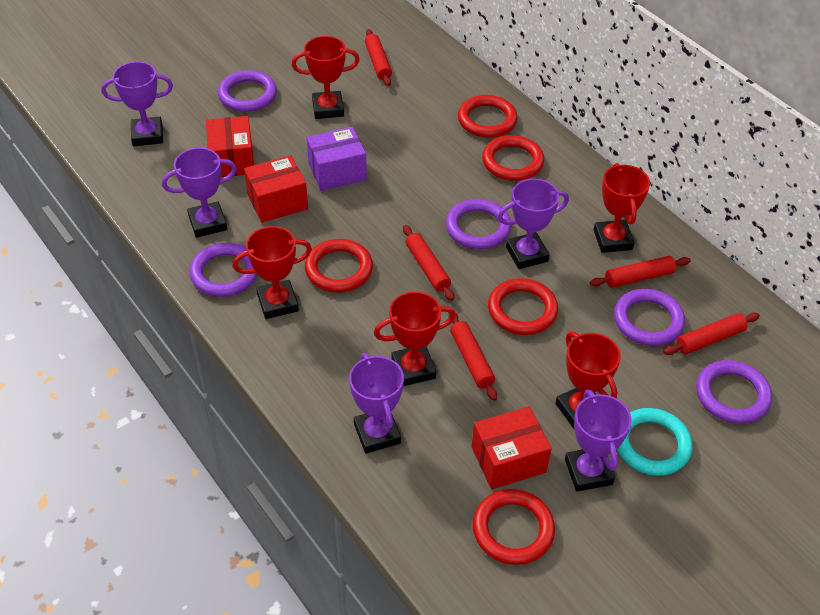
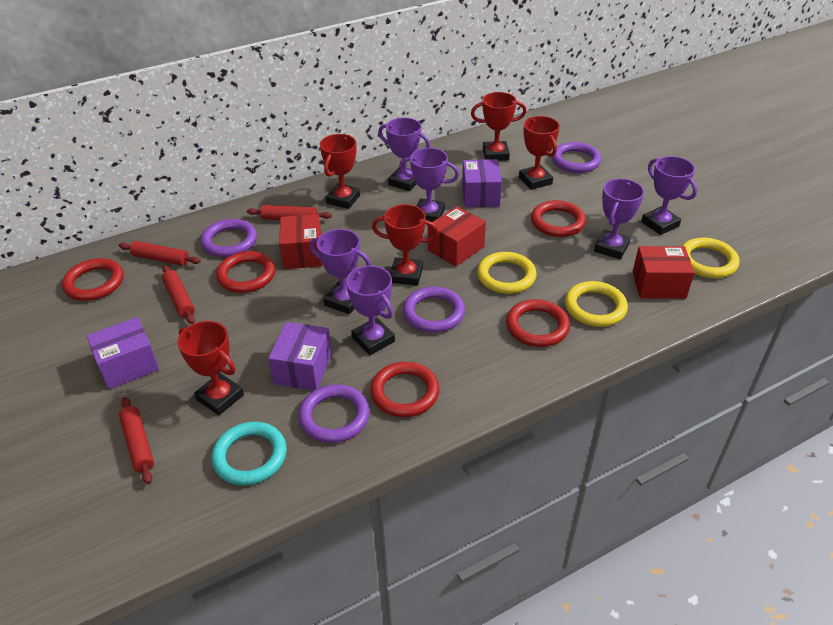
purple box: [307,127,367,191] = 1 -> [86,317,159,389] [268,322,332,391] [462,159,502,207] = 3
purple ring: [190,243,257,297] [218,70,277,112] [446,199,512,249] [614,289,685,346] [696,360,772,424] = 5 -> [201,219,257,257] [298,384,370,443] [403,287,465,333] [552,142,601,173] = 4
purple trophy: [101,62,173,146] [162,148,237,238] [349,353,404,454] [498,179,569,269] [565,390,632,492] = 5 -> [309,229,371,314] [346,266,395,355] [378,118,430,191] [399,148,459,222] [594,178,644,259] [641,156,697,235] = 6
red rolling pin: [365,29,392,86] [403,225,454,301] [449,312,497,401] [590,256,691,288] [663,313,760,355] = 5 -> [119,241,201,266] [119,397,154,484] [162,265,195,324] [247,205,332,220] = 4
yellow ring: none = 0 -> [477,252,537,294] [565,281,628,327] [682,237,739,278] = 3

